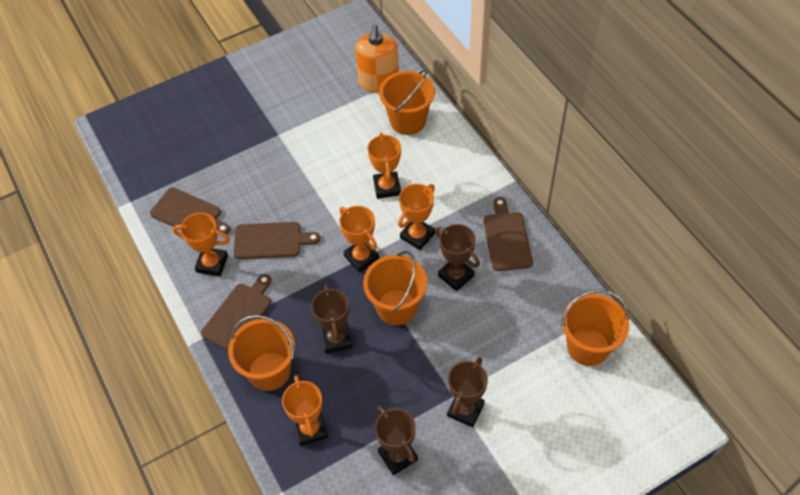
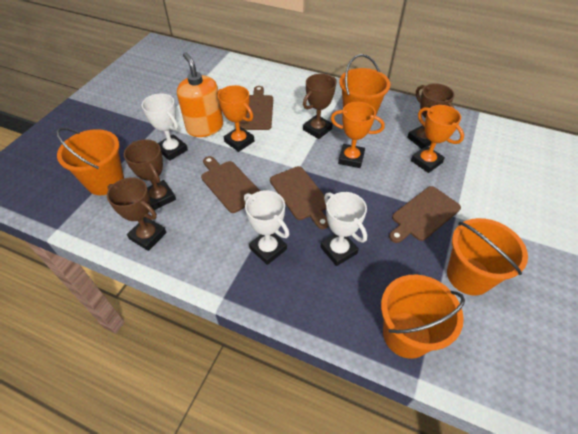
orange trophy: [173,212,230,276] [282,375,328,446] [339,206,379,272] [367,133,401,199] [398,184,435,250] = 5 -> [217,85,254,152] [331,102,385,168] [411,105,464,173] = 3
white trophy: none = 0 -> [142,94,188,161] [244,190,289,265] [320,192,367,266] = 3

